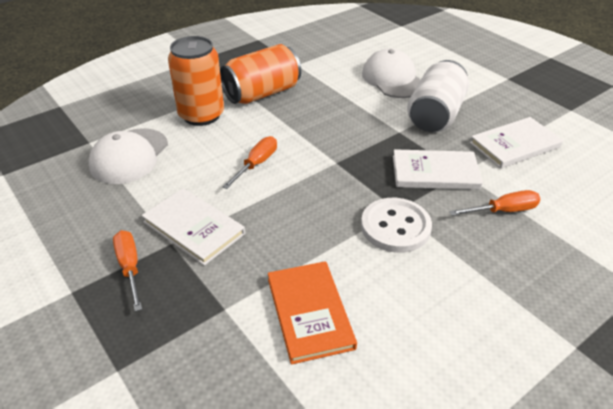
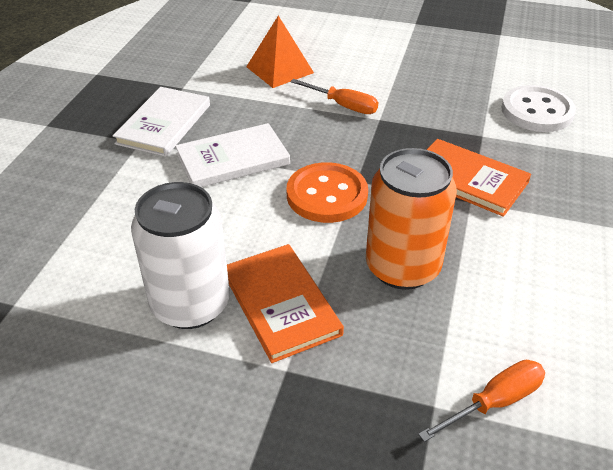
orange book: [268,261,357,365] = 1 -> [227,244,344,363] [427,139,531,217] = 2
orange button: none = 0 -> [287,162,368,223] = 1
orange can: [168,36,224,126] [220,44,301,104] = 2 -> [366,148,457,290] = 1
orange pyramid: none = 0 -> [246,16,314,88] = 1
orange screwdriver: [113,230,142,312] [223,136,277,189] [449,190,541,216] = 3 -> [290,79,378,114] [418,360,545,442] = 2
white book: [142,188,245,266] [393,149,483,190] [470,117,563,169] = 3 -> [113,87,210,157] [175,123,290,187] = 2
white cap: [89,128,168,184] [362,48,421,98] = 2 -> none = 0

